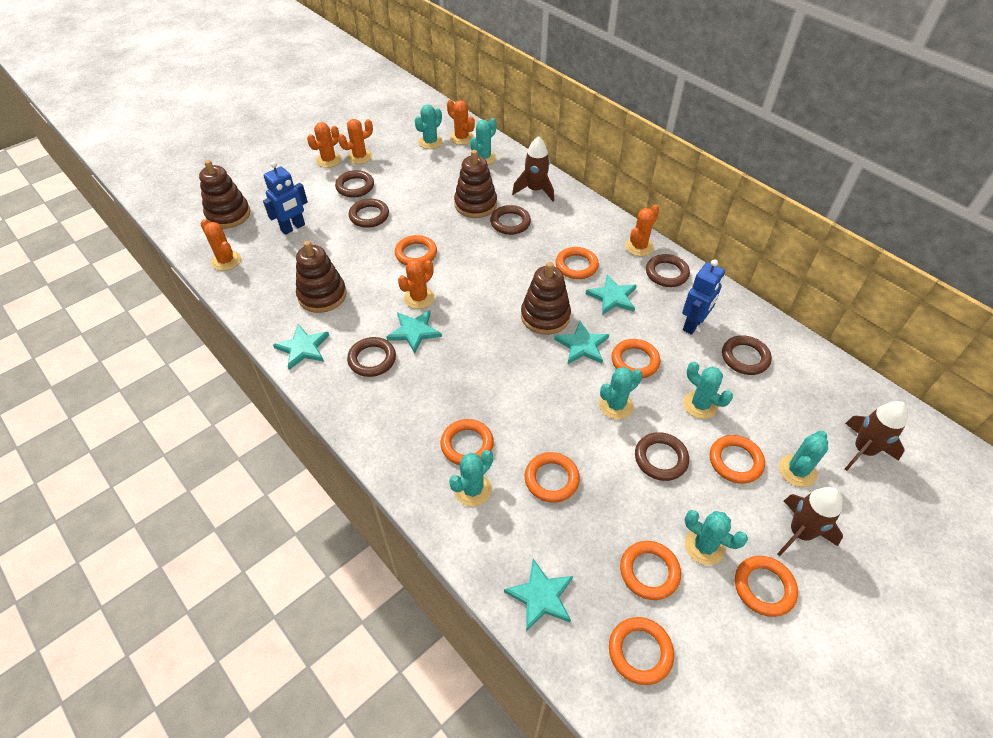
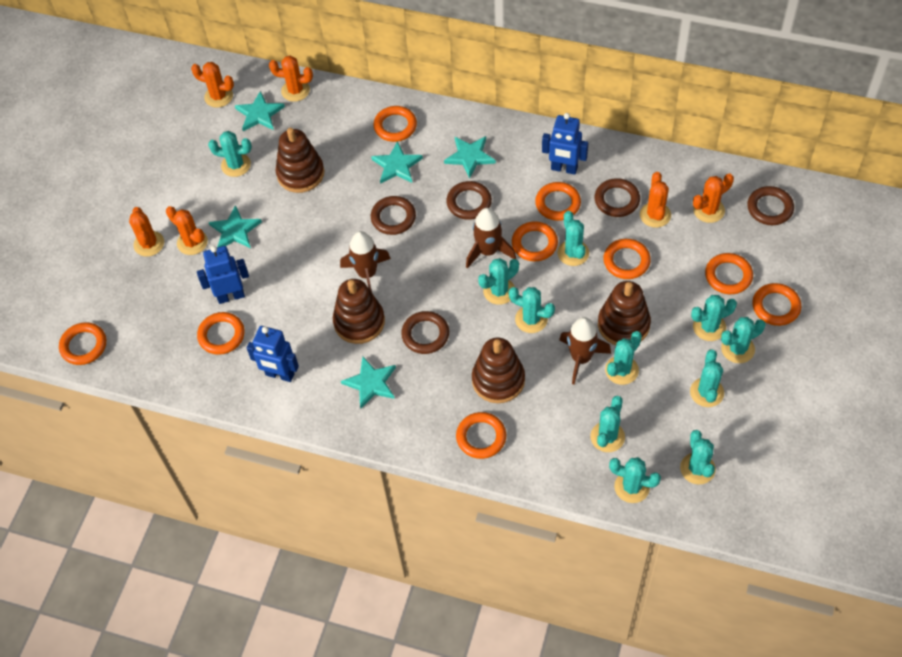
blue robot: [263,161,308,235] [682,259,725,335] = 2 -> [197,246,249,304] [247,326,299,382] [542,113,588,175] = 3
brown ring: [335,170,374,198] [347,337,396,377] [349,199,389,228] [490,205,531,235] [635,432,689,481] [646,254,690,287] [722,335,772,375] = 7 -> [371,196,416,235] [401,311,449,354] [446,181,492,220] [594,178,640,217] [747,186,794,225] = 5
turquoise cactus: [415,104,443,149] [449,450,493,507] [470,118,497,165] [599,367,642,419] [683,362,733,419] [684,510,748,565] [779,431,828,487] = 7 -> [208,131,252,177] [478,258,519,305] [509,287,555,333] [558,211,589,266] [590,396,625,452] [605,331,642,385] [609,457,661,503] [680,430,716,485] [690,350,724,407] [691,295,737,341] [721,317,766,363] = 11

